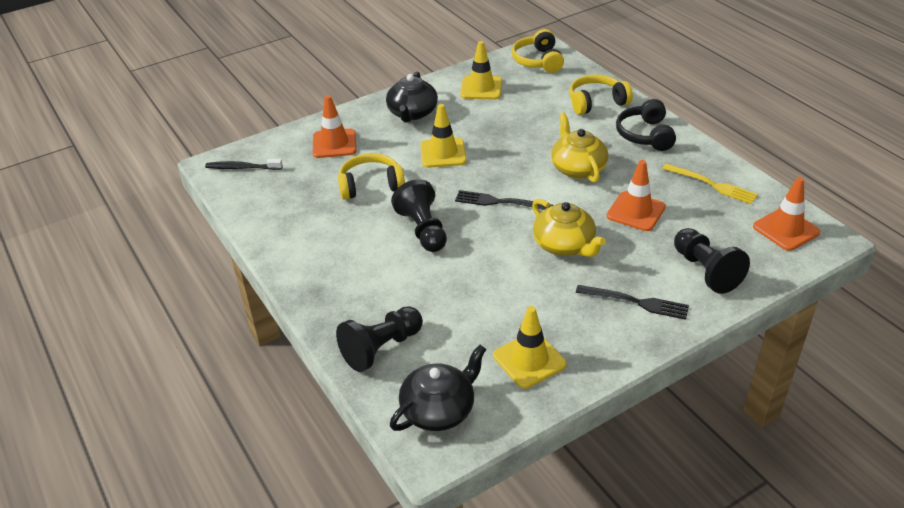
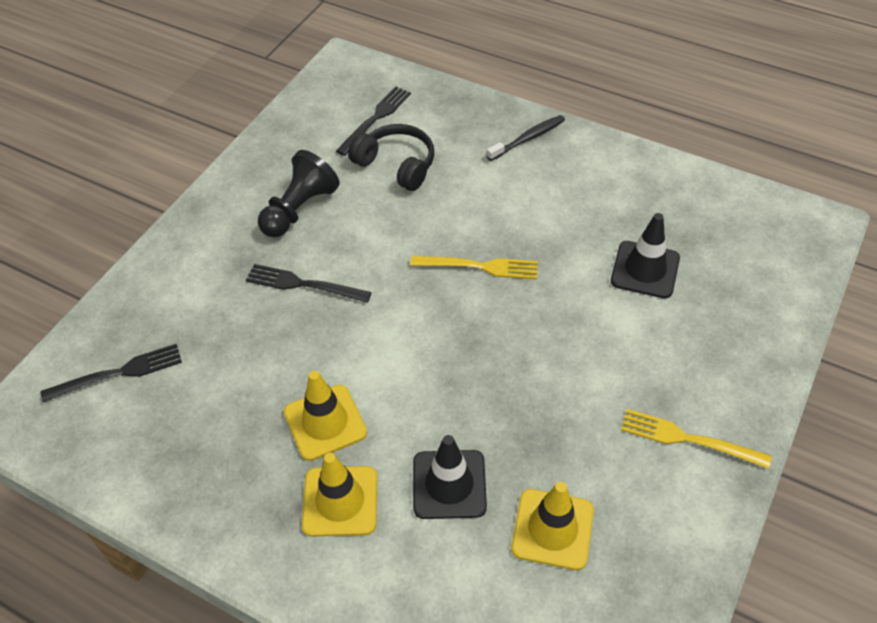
black fork: [455,190,553,210] [576,285,689,320] = 2 -> [41,344,182,402] [246,264,372,303] [336,86,411,156] = 3
black pawn: [336,306,423,372] [391,179,447,252] [674,228,750,294] = 3 -> [258,150,340,237] = 1
black teapot: [386,72,438,123] [390,345,486,431] = 2 -> none = 0
black traffic cone: none = 0 -> [413,435,487,519] [611,213,680,298] = 2
orange traffic cone: [313,95,356,158] [607,160,666,231] [753,177,820,251] = 3 -> none = 0
yellow fork: [662,163,758,204] = 1 -> [411,256,538,279] [621,409,771,469] = 2
yellow headphones: [338,153,405,200] [512,29,564,73] [569,75,633,115] = 3 -> none = 0
yellow teapot: [532,199,606,257] [551,113,609,183] = 2 -> none = 0

